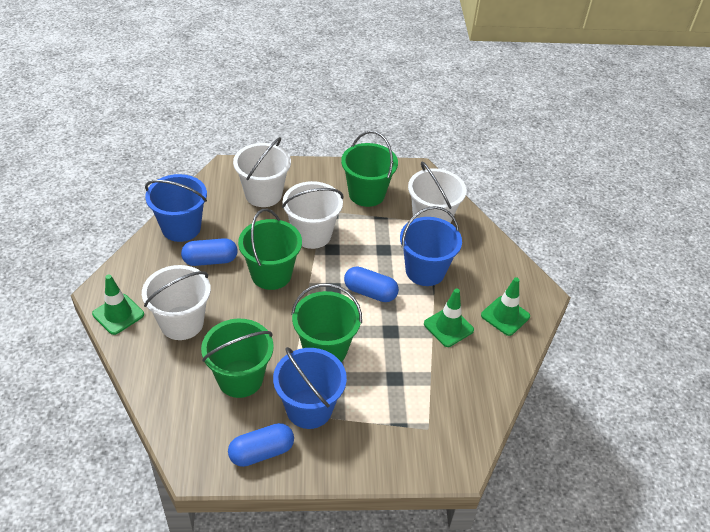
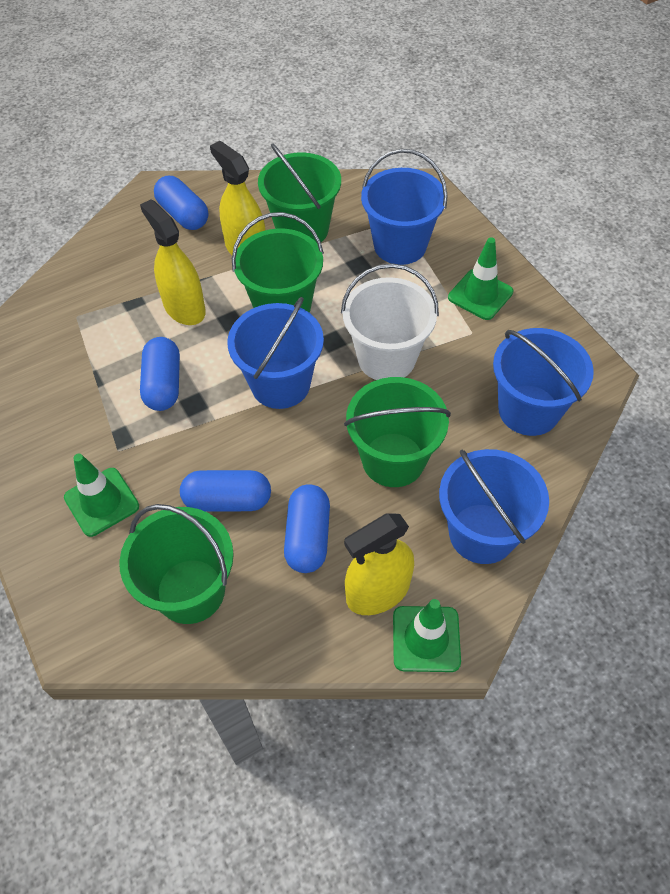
blue bucket: [145,174,207,242] [273,347,347,429] [400,206,462,286] = 3 -> [227,297,324,409] [361,149,448,265] [439,449,549,564] [493,328,594,436] = 4
blue capsule: [181,238,238,266] [228,423,294,467] [344,267,399,302] = 3 -> [140,337,180,411] [154,176,208,230] [180,470,271,512] [284,484,330,573] = 4
white bucket: [142,265,211,340] [233,137,291,207] [282,181,343,249] [408,161,467,223] = 4 -> [341,263,439,380] = 1
yellow spray bottle: none = 0 -> [140,199,206,325] [210,141,265,255] [344,514,414,615] = 3

